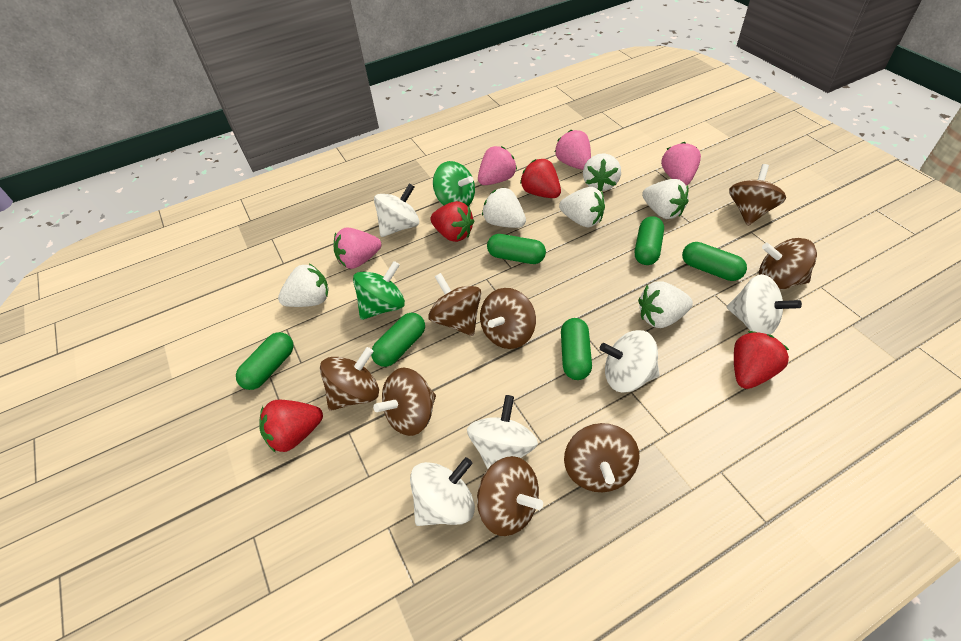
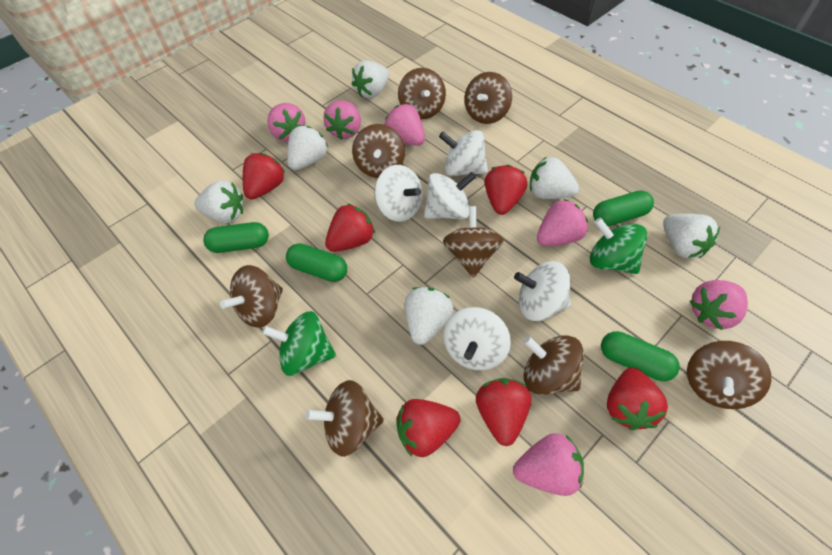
green capsule: [236,332,294,390] [371,313,425,367] [487,234,546,264] [561,318,592,380] [635,216,664,265] [682,242,747,281] = 6 -> [203,222,269,253] [286,243,347,282] [593,191,654,226] [601,331,680,381] = 4
pink strawberry: [334,227,381,269] [478,146,517,185] [555,130,591,170] [661,142,701,185] = 4 -> [267,103,306,141] [323,101,361,140] [385,104,425,146] [513,433,584,496] [537,199,588,246] [690,280,748,330] = 6
red strawberry: [260,400,323,453] [430,201,474,242] [520,159,561,198] [734,331,789,389] = 4 -> [243,153,285,199] [325,203,375,252] [397,399,460,457] [476,378,532,446] [484,165,527,215] [607,367,668,430] = 6

